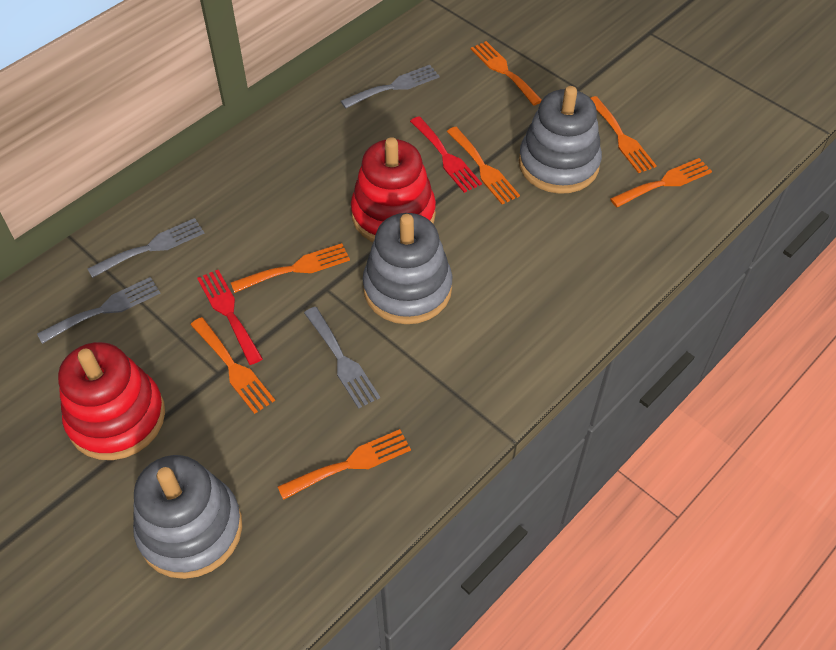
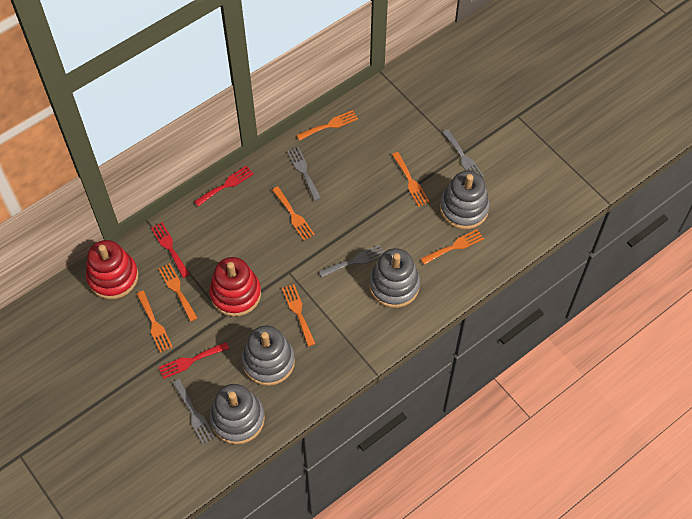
grey stacking toy: [133,455,242,579] [363,213,452,324] [519,86,602,194] = 3 -> [210,384,265,445] [242,326,295,386] [369,248,420,308] [440,171,490,229] = 4
red fork: [197,270,263,365] [410,116,482,193] = 2 -> [151,222,190,278] [158,342,229,379] [194,165,254,207] = 3

